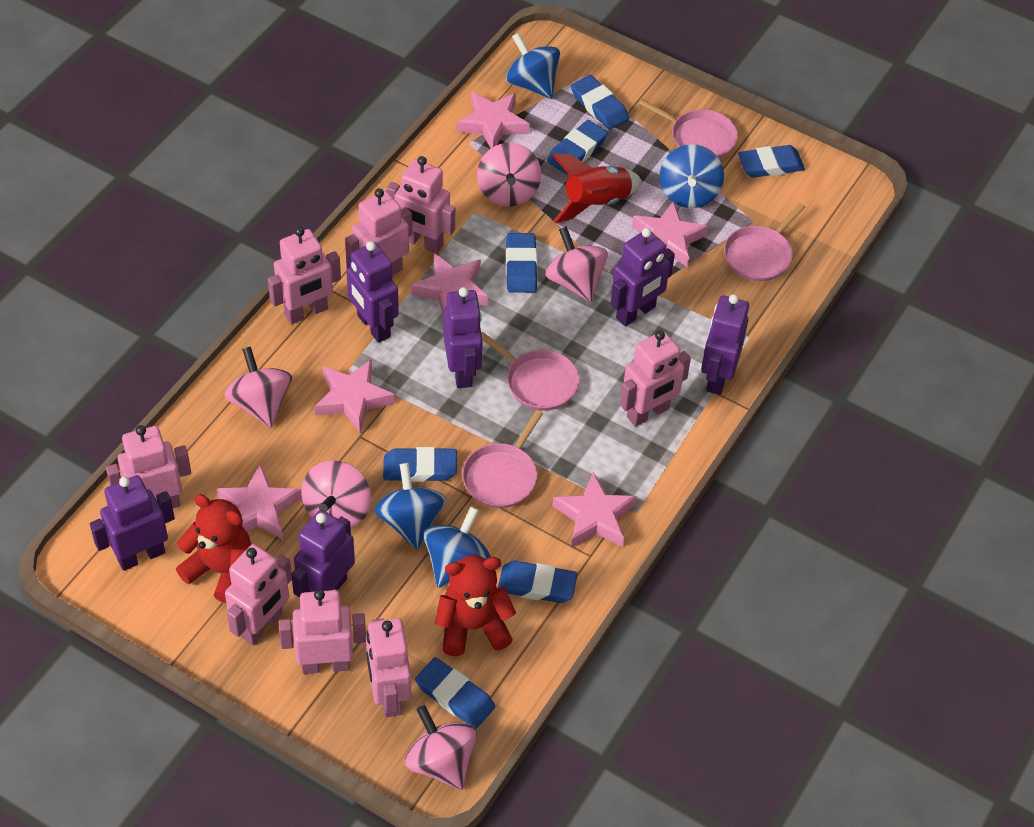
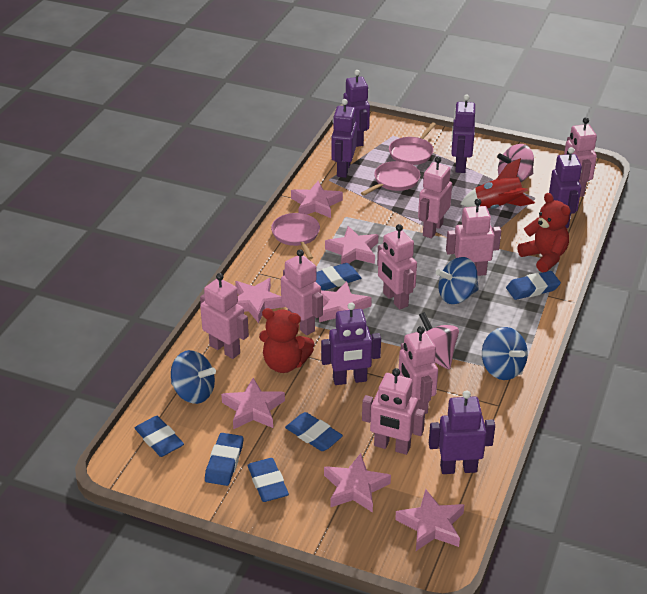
blue eraser: [383,447,457,482] [415,657,495,729] [498,561,578,603] [506,233,537,293] [547,120,608,174] [571,75,629,129] [738,145,805,178] = 7 -> [135,416,184,457] [205,433,243,486] [247,458,289,502] [285,412,343,451] [315,263,361,291] [506,271,561,300] = 6
blue spinning top: [374,463,446,549] [423,506,491,588] [506,32,560,99] [660,144,724,208] = 4 -> [171,350,216,404] [436,257,479,304] [482,327,528,380] = 3
pink pan: [462,410,543,508] [481,332,579,411] [639,99,738,159] [724,203,805,281] = 4 -> [271,213,320,260] [361,161,420,196] [389,122,436,165] = 3
pink spinning top: [224,346,292,428] [301,460,371,528] [405,705,477,790] [477,143,541,207] [545,226,608,302] = 5 -> [419,312,459,370] [497,144,534,182] = 2
pink star: [217,464,302,539] [314,359,395,433] [411,253,488,314] [457,92,530,148] [553,472,637,548] [632,201,708,267] = 6 -> [221,378,285,429] [235,278,285,323] [291,181,343,218] [319,281,372,322] [324,453,391,513] [325,226,378,264] [395,489,464,551] = 7

